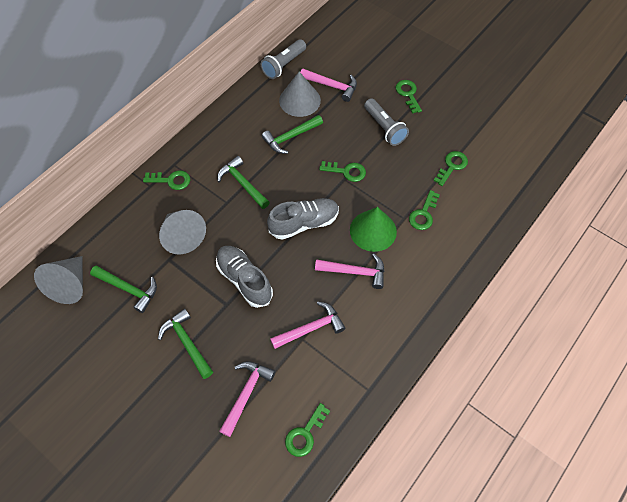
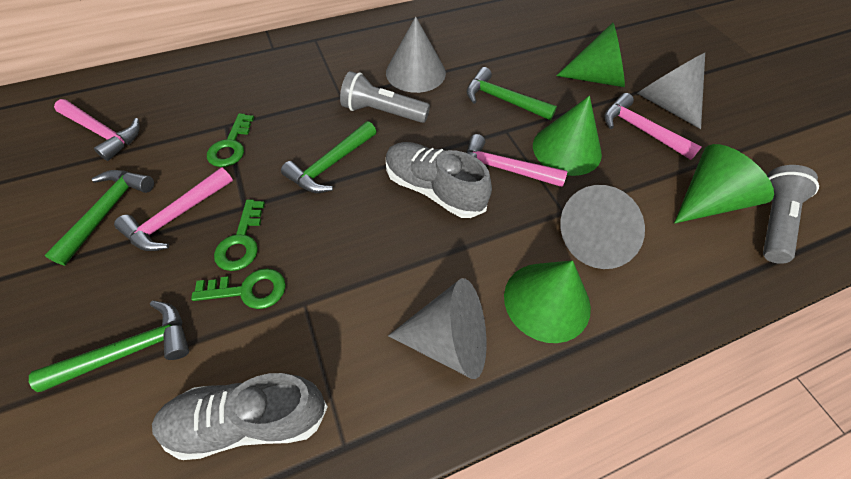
green cone: [350,207,397,252] = 1 -> [504,260,591,343] [533,96,602,176] [556,22,625,87] [674,144,774,224] = 4
green key: [143,171,190,190] [285,403,330,457] [319,161,366,182] [396,80,422,114] [409,190,440,230] [433,151,468,186] = 6 -> [191,268,286,309] [207,113,254,167] [214,200,265,271] = 3
grey cone: [34,256,83,304] [159,210,206,254] [279,72,321,117] = 3 -> [386,16,446,93] [388,278,487,379] [560,185,645,269] [637,53,705,129] = 4

